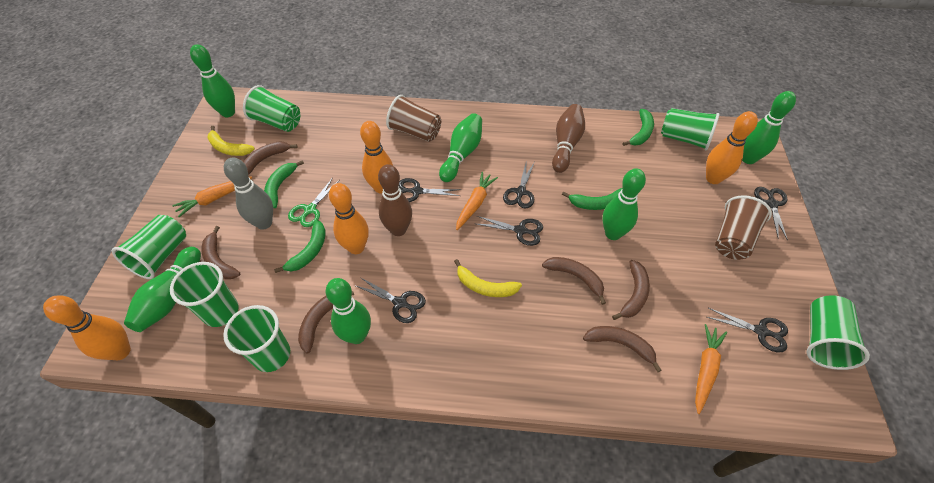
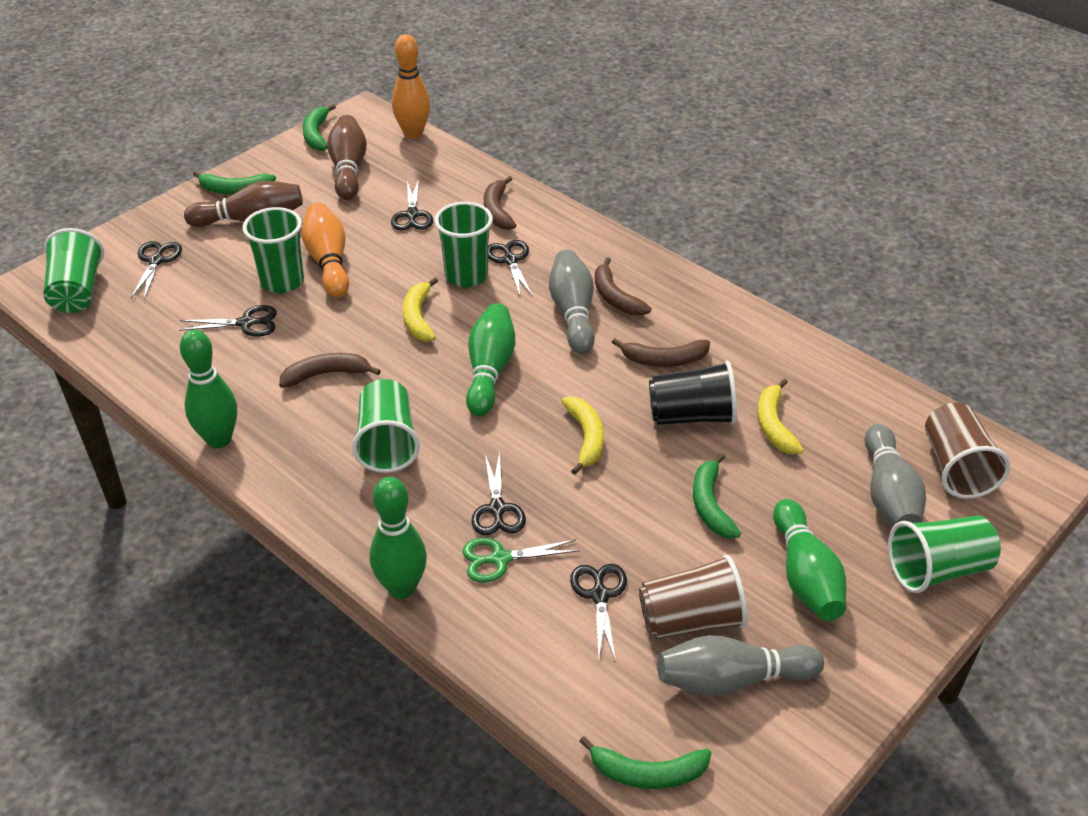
black cup: none = 0 -> [649,360,737,425] = 1
brown banana: [202,226,240,279] [243,141,298,175] [298,291,354,354] [542,257,606,305] [583,326,662,372] [612,260,650,320] = 6 -> [279,353,381,388] [484,176,516,230] [595,257,652,316] [612,338,710,367] = 4
green bowling pin: [124,247,201,332] [190,44,235,117] [326,278,371,344] [439,113,482,182] [602,168,646,240] [742,91,796,164] = 6 -> [180,330,237,448] [370,477,427,599] [466,303,515,416] [773,499,846,621] = 4
green cup: [112,215,186,279] [170,262,239,327] [223,305,290,372] [243,85,301,132] [661,108,719,150] [807,295,870,370] = 6 -> [43,228,104,313] [242,207,304,293] [352,379,420,473] [434,202,493,287] [888,515,1001,593] = 5
grey bowling pin: [224,157,273,230] = 1 -> [549,250,595,354] [657,635,824,696] [865,424,926,526] = 3
orange bowling pin: [43,295,131,360] [329,183,369,254] [360,121,393,194] [706,111,758,184] = 4 -> [302,203,349,298] [392,34,430,139] = 2
orange carrot: [173,176,252,217] [456,172,498,230] [695,324,727,414] = 3 -> none = 0
yellow banana: [207,126,255,156] [454,259,522,297] = 2 -> [403,277,438,342] [562,397,604,475] [757,379,804,454] = 3

